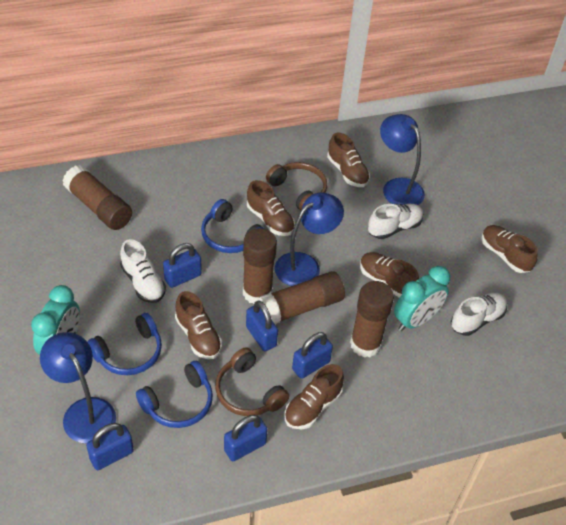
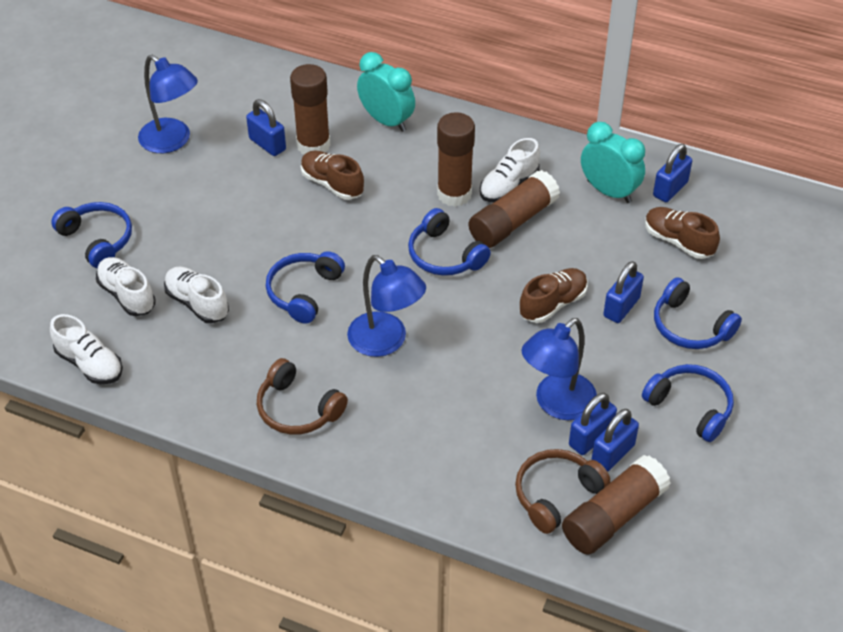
blue headphones: [87,313,162,375] [136,361,213,428] [201,199,265,253] = 3 -> [51,202,132,268] [266,251,345,324] [408,208,491,276] [642,364,734,442] [654,277,742,349] = 5
brown shoe: [175,291,222,359] [247,180,295,236] [284,364,344,429] [327,133,370,187] [360,252,419,298] [481,225,538,273] = 6 -> [301,151,364,200] [519,268,588,323] [645,207,720,259] = 3
white shoe: [120,239,166,303] [368,204,424,239] [451,293,507,336] = 3 -> [50,314,123,384] [96,257,156,316] [164,267,229,323] [480,138,540,202] = 4

